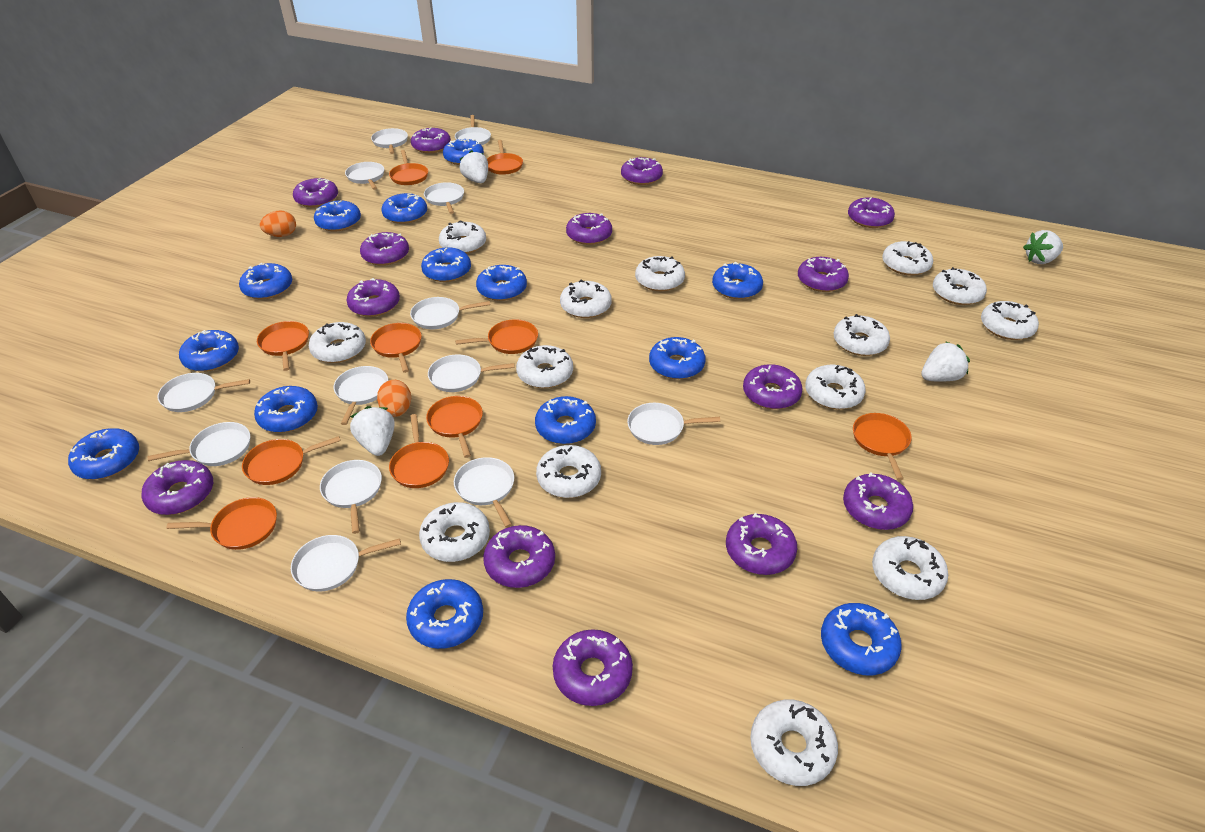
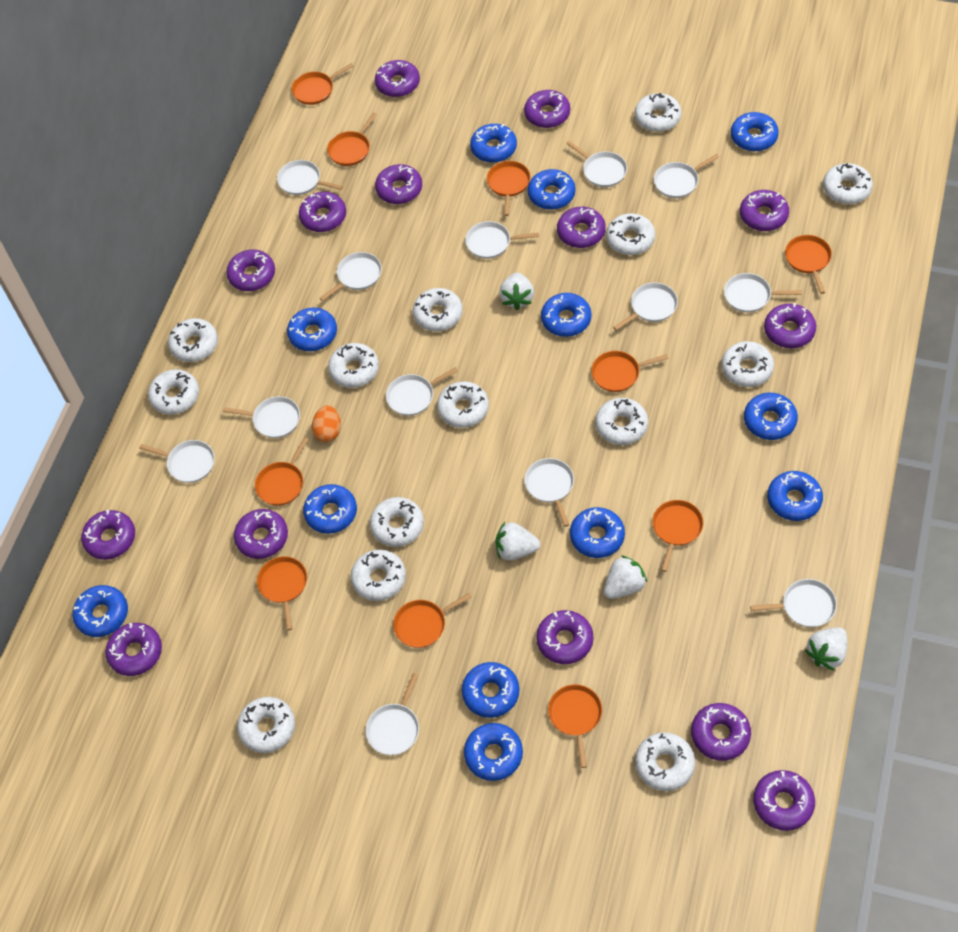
blue donut: [68,428,139,479] [179,330,239,372] [239,263,292,299] [254,386,318,433] [314,201,361,231] [381,193,427,224] [406,579,483,649] [421,247,471,282] [443,139,484,165] [476,265,527,301] [535,396,596,444] [649,337,706,379] [712,262,763,299] [821,603,902,675] = 14 -> [72,585,128,637] [287,308,337,351] [303,484,357,534] [462,662,519,718] [464,723,523,781] [470,124,517,163] [528,169,576,210] [541,293,592,337] [570,507,625,558] [731,112,779,151] [744,393,798,440] [767,471,823,521] = 12
orange egg: [260,210,296,237] [377,380,411,417] = 2 -> [312,405,341,442] = 1

